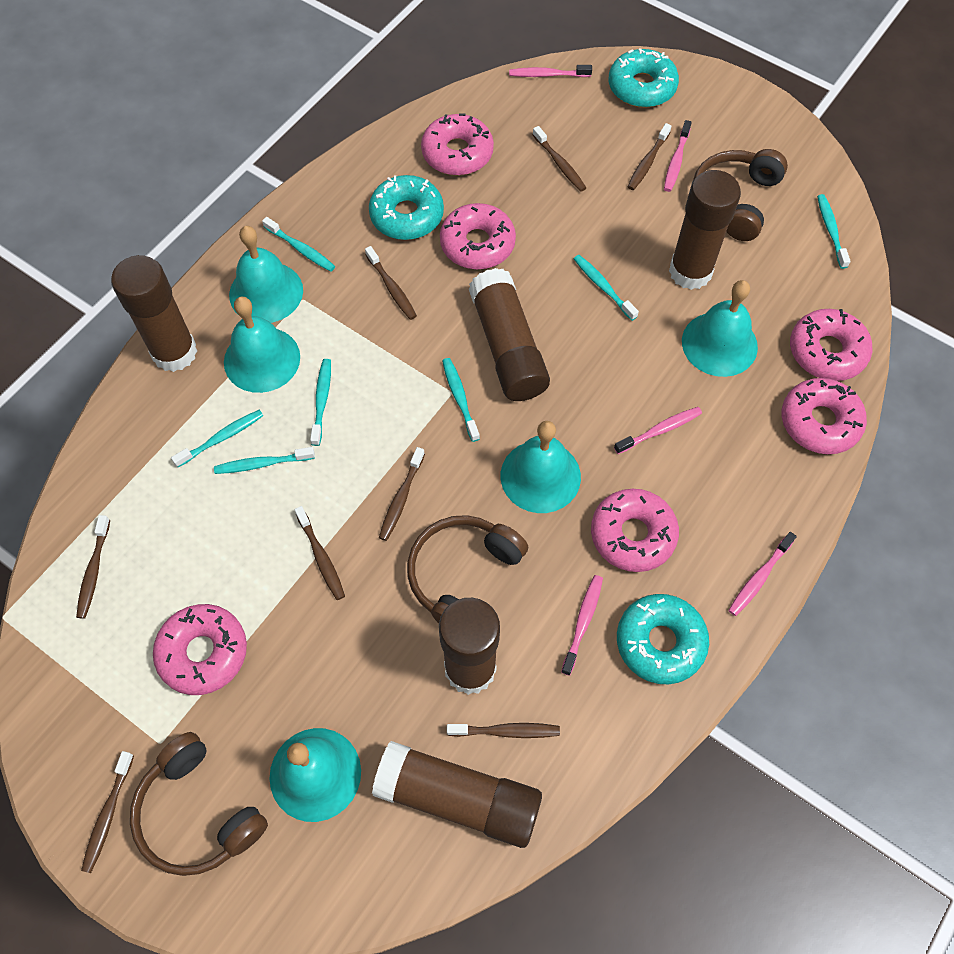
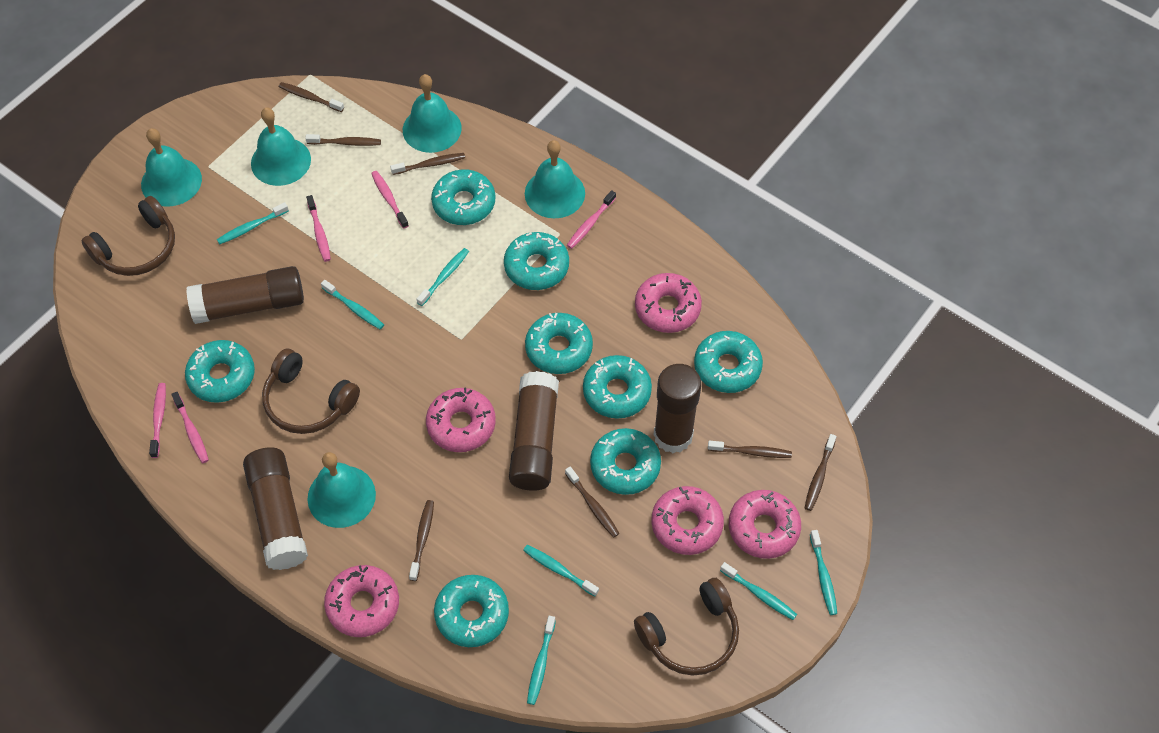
brown glue stick: [111,255,197,372] [372,741,542,848] [439,598,500,695] [469,268,550,401] [669,170,741,290] = 5 -> [186,266,304,324] [243,447,308,570] [509,371,559,491] [654,364,701,453] = 4
brown toothbrush: [76,515,110,619] [81,751,134,873] [295,506,345,600] [365,246,417,320] [379,447,425,541] [447,723,560,738] [533,126,586,192] [628,123,671,190] = 8 -> [279,82,344,112] [305,134,381,146] [390,153,465,175] [409,500,434,581] [565,466,620,537] [708,441,792,458] [805,434,836,511] = 7
pink donut: [153,604,247,695] [421,113,494,176] [440,203,516,269] [591,489,679,572] [782,378,867,454] [790,309,872,381] = 6 -> [324,565,399,637] [426,388,496,452] [635,273,702,333] [651,486,724,555] [729,490,801,559] = 5
turquoise donut: [369,175,444,240] [608,48,679,108] [617,594,709,684] = 3 -> [185,340,255,403] [431,169,495,225] [434,575,509,647] [504,232,569,290] [525,313,593,374] [583,355,652,419] [590,428,661,495] [694,331,763,393] = 8

